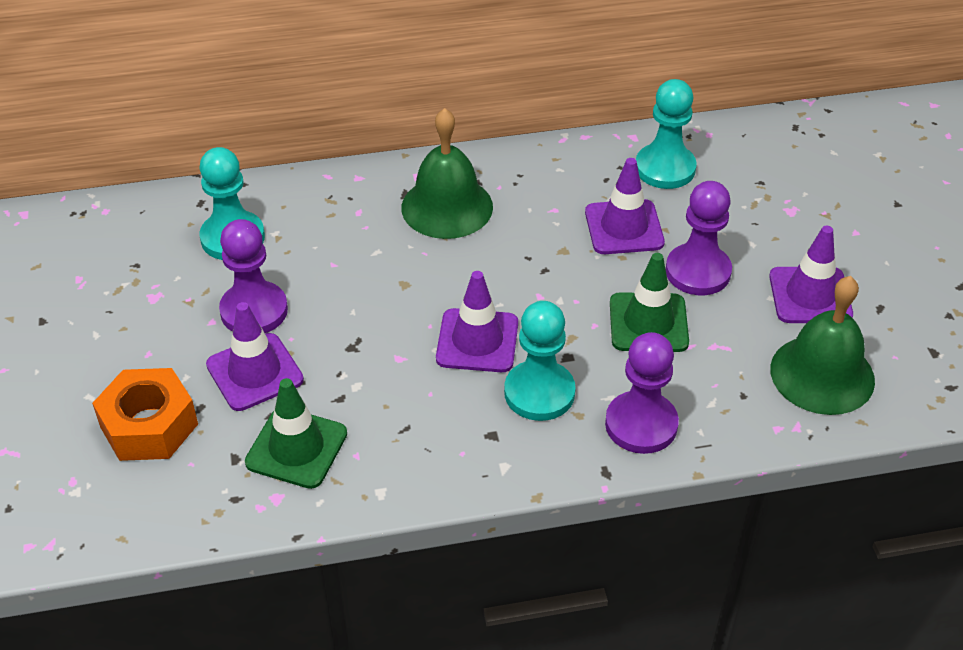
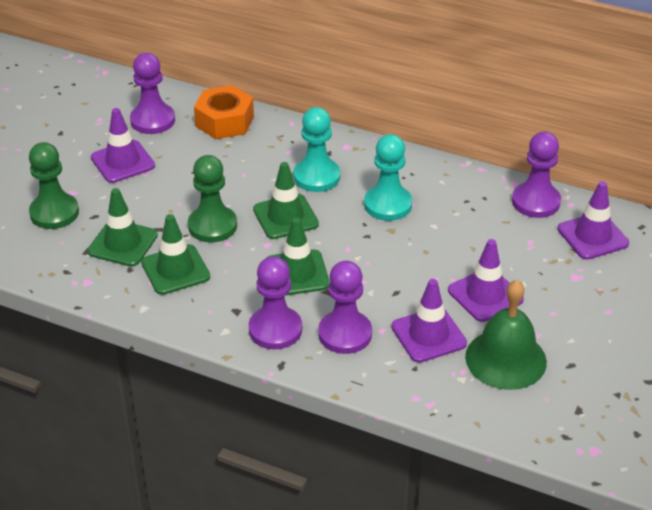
green bell: [401,108,493,239] [770,276,875,415] = 2 -> [465,280,547,390] = 1
green pawn: none = 0 -> [29,142,79,229] [188,155,237,242] = 2
green traffic cone: [245,378,347,489] [610,253,689,352] = 2 -> [87,188,158,267] [141,214,210,295] [253,162,319,239] [268,218,330,296] = 4
purple pawn: [219,219,288,333] [605,332,679,454] [666,181,732,295] = 3 -> [130,53,175,134] [249,256,302,349] [318,261,372,354] [512,132,561,218] = 4
turquoise pawn: [199,147,265,260] [504,301,576,421] [636,79,697,189] = 3 -> [293,107,340,192] [364,134,412,221] = 2

